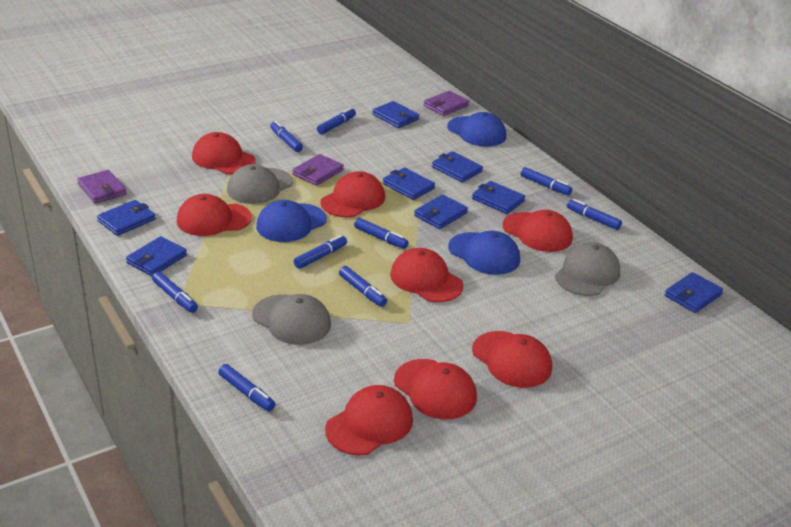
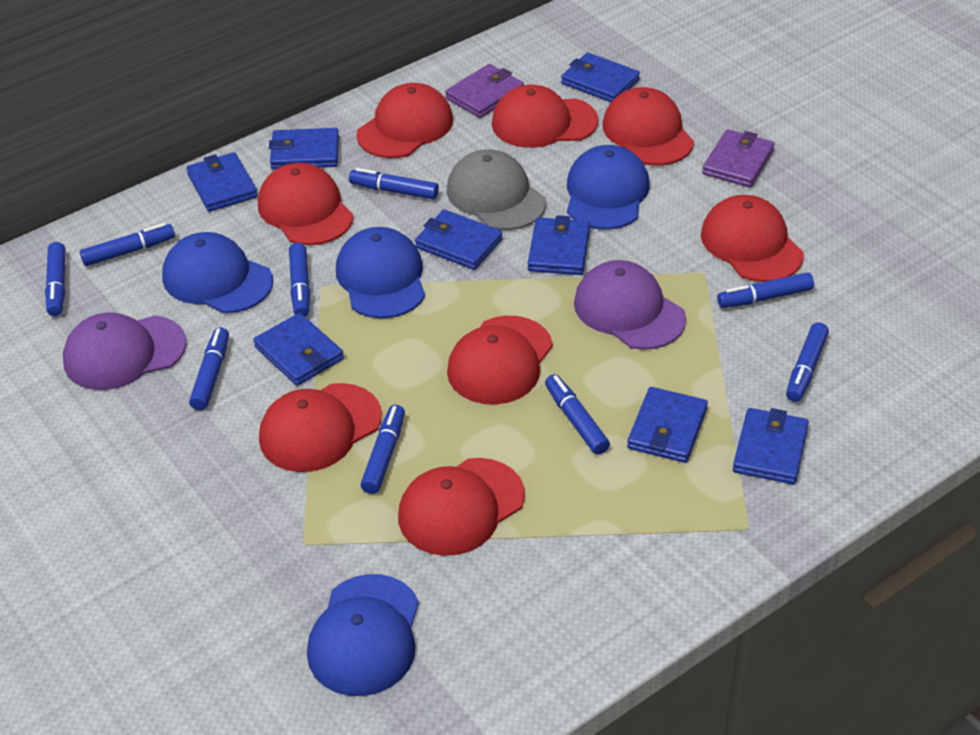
blue cap: [256,200,327,242] [447,112,506,147] [448,231,520,275] = 3 -> [162,232,273,313] [307,574,419,696] [336,227,425,319] [567,145,650,230] = 4
grey cap: [227,164,293,204] [252,294,331,345] [555,242,620,296] = 3 -> [447,149,546,230] = 1
purple cap: none = 0 -> [63,312,187,390] [574,260,686,350] = 2
purple wallet: [77,170,127,203] [293,154,344,186] [424,91,469,116] = 3 -> [445,64,524,118] [702,129,775,188] = 2

